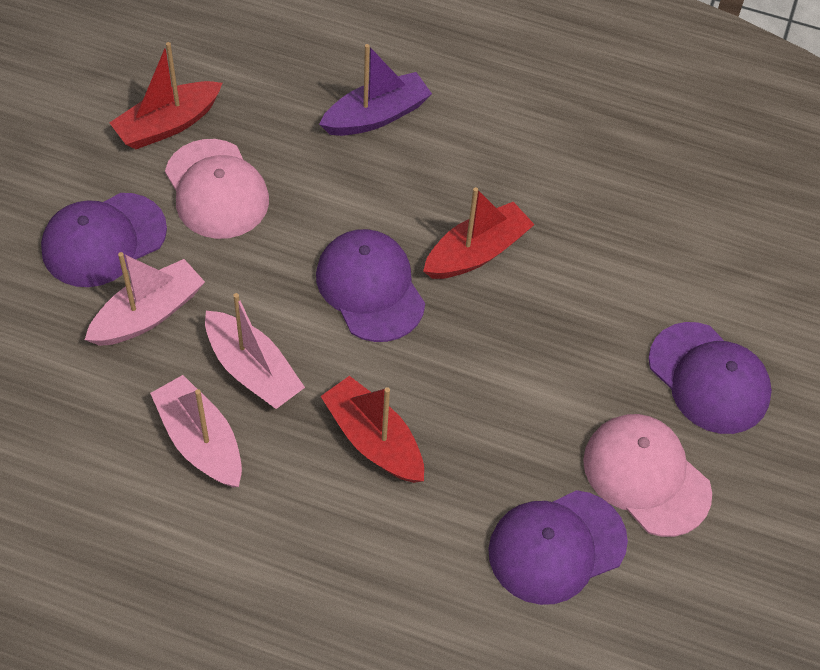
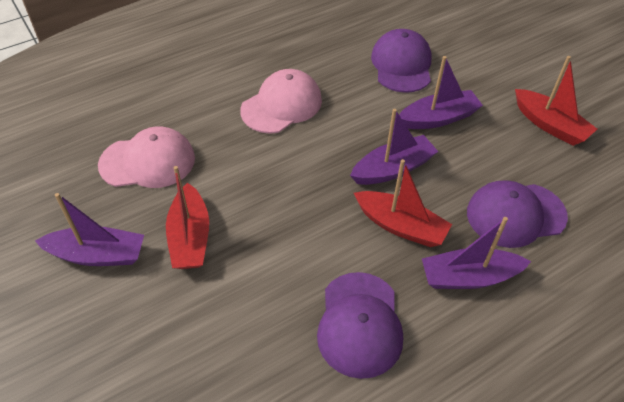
pink boat: [85,252,205,346] [150,375,242,487] [205,293,305,409] = 3 -> none = 0
purple boat: [319,44,432,136] = 1 -> [35,193,144,266] [350,109,438,185] [399,56,483,129] [422,217,531,289] = 4
purple cap: [41,193,167,287] [316,229,425,342] [488,490,628,605] [648,322,772,434] = 4 -> [317,272,403,379] [371,29,432,93] [467,180,568,248] = 3

